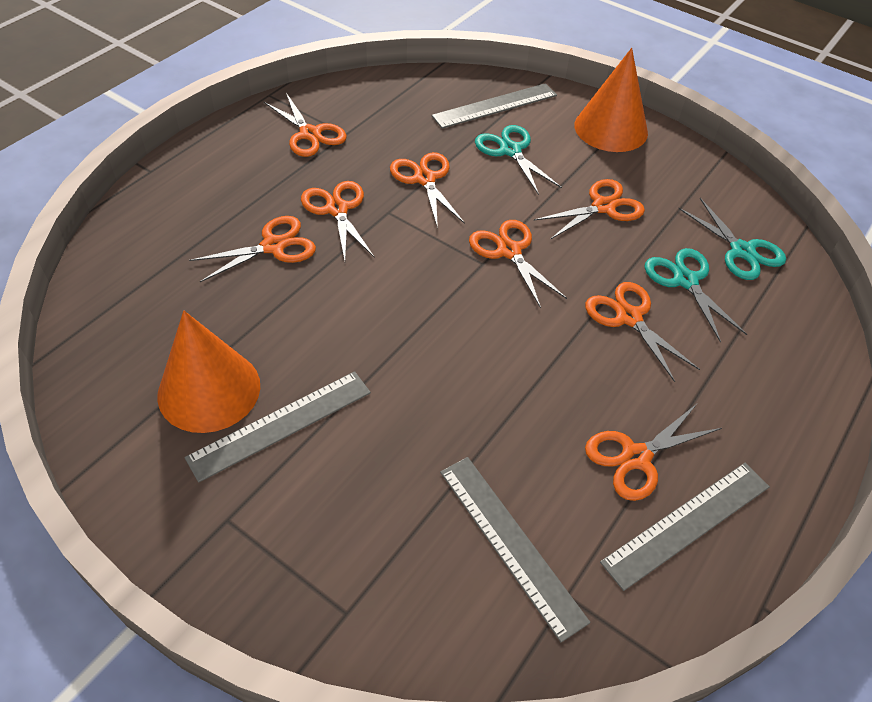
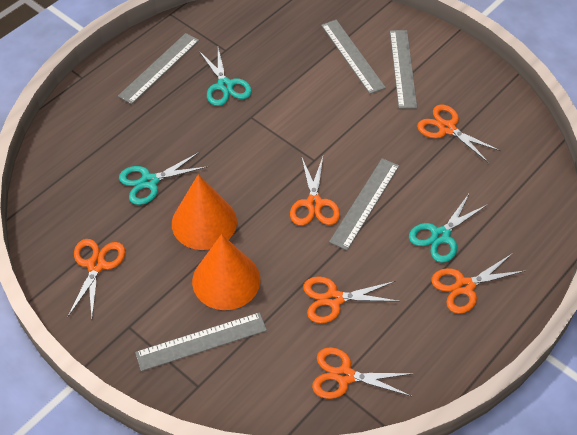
grey ruler: [185,371,371,483] [432,83,557,129] [440,457,590,642] [600,463,770,591] = 4 -> [118,33,199,104] [135,312,267,371] [321,20,386,94] [329,158,399,250] [390,30,417,109] = 5
orange scissors: [189,216,316,282] [264,93,347,157] [301,181,375,261] [390,152,465,229] [469,220,567,308] [534,179,645,240] [585,282,700,382] [585,404,722,501] = 8 -> [68,239,125,318] [290,156,340,225] [303,276,400,323] [312,347,414,399] [417,104,501,163] [431,254,525,314] = 6

